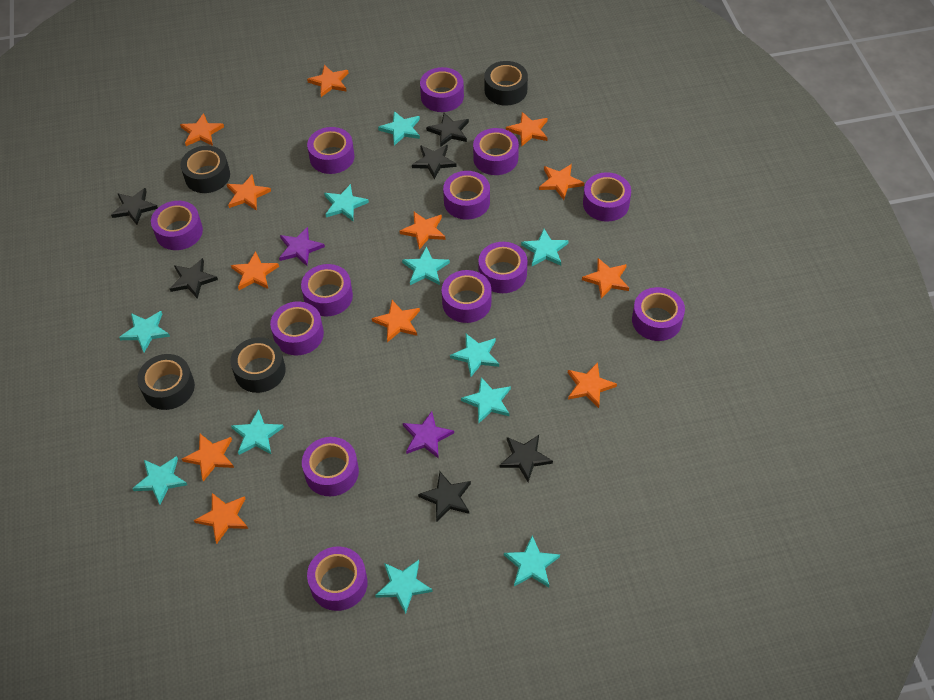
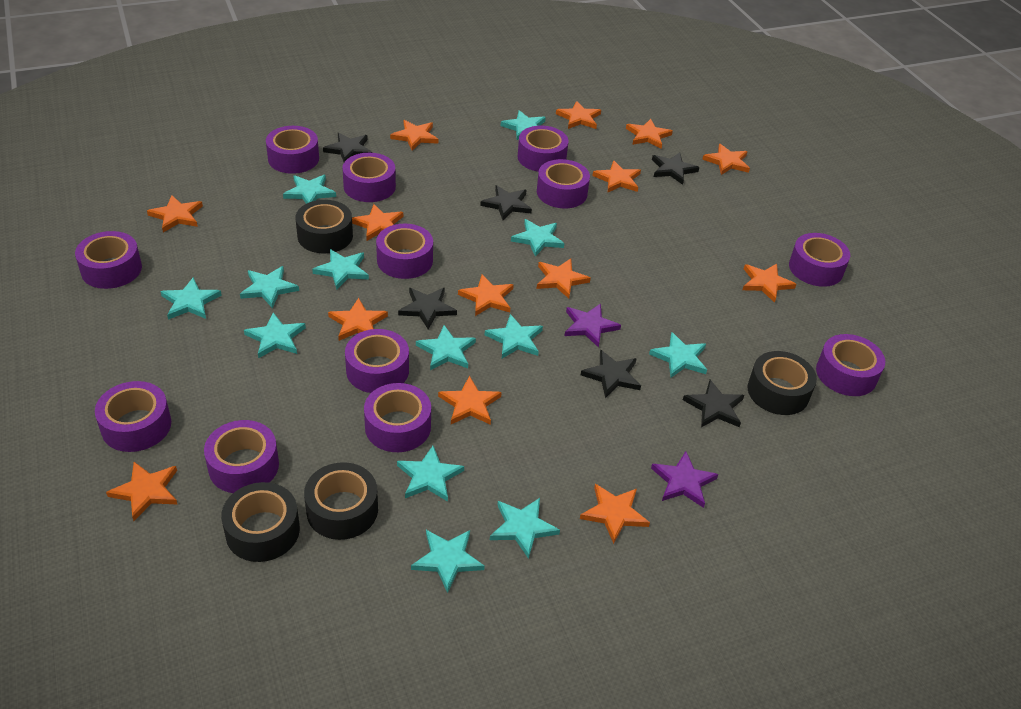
orange star: [180,113,224,146] [182,434,234,482] [194,493,248,544] [227,175,271,211] [231,251,279,290] [307,65,349,97] [372,300,420,342] [399,212,445,250] [506,112,548,147] [539,164,584,200] [568,362,617,408] [582,258,629,299] = 12 -> [106,462,177,521] [147,195,203,233] [328,298,388,341] [352,204,403,241] [390,120,438,151] [438,376,502,425] [458,274,514,316] [537,258,591,299] [556,101,601,129] [580,484,650,544] [592,160,641,192] [626,119,673,149] [702,144,750,175] [743,264,796,303] = 14
purple tape: [151,201,203,250] [270,301,324,355] [301,264,353,316] [302,437,359,496] [307,127,355,174] [307,547,368,611] [420,67,464,112] [442,270,491,323] [443,171,490,220] [473,128,519,175] [478,242,528,293] [583,172,631,222] [632,287,685,341] = 13 -> [75,231,142,289] [95,381,171,452] [204,420,279,493] [266,126,319,174] [342,153,396,202] [345,329,409,393] [364,383,431,452] [376,223,433,279] [517,126,569,172] [537,159,590,208] [789,233,850,287] [816,334,885,396] = 12
turquoise star: [119,311,170,352] [132,456,187,505] [231,409,284,455] [324,184,369,221] [375,560,433,614] [378,111,420,145] [402,246,450,285] [450,334,499,377] [461,377,511,424] [504,536,560,587] [521,229,569,266] = 11 -> [160,277,222,320] [240,266,299,309] [244,312,306,358] [283,175,336,204] [312,249,369,290] [397,446,464,502] [411,530,485,593] [416,325,476,370] [485,314,543,358] [490,498,560,559] [501,110,546,140] [511,219,564,257] [649,332,707,378] = 13

